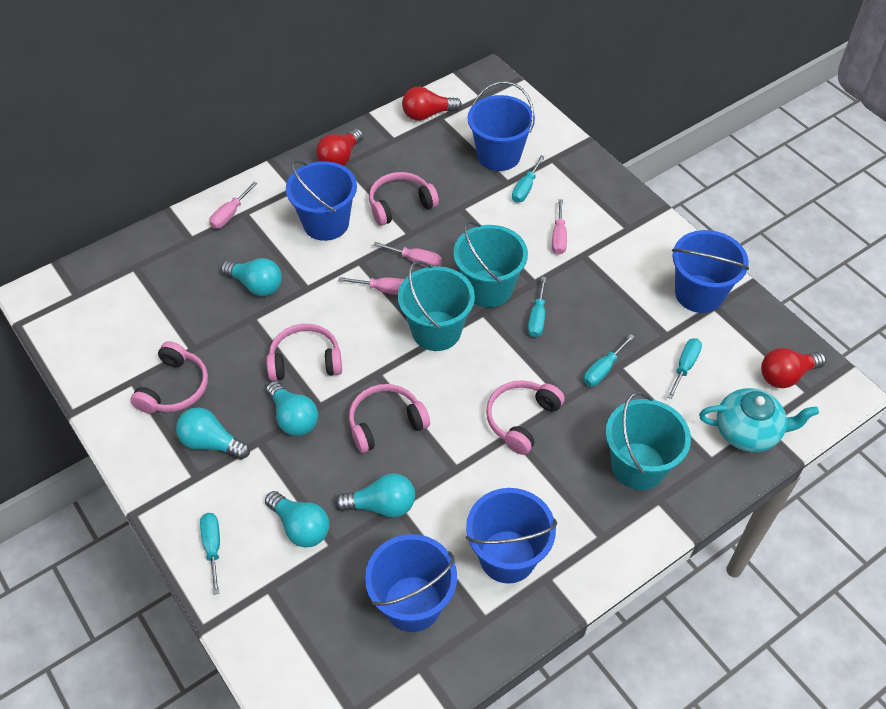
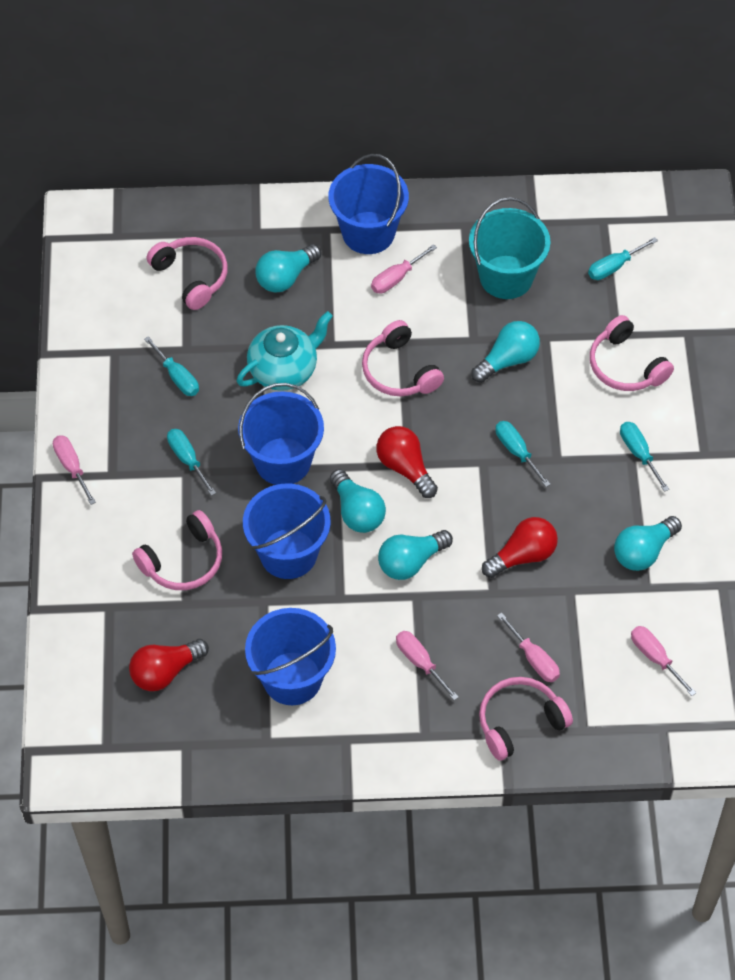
blue bucket: [286,160,357,241] [365,534,457,632] [466,488,557,583] [468,81,535,171] [672,230,749,313] = 5 -> [238,383,324,485] [243,483,331,579] [245,608,336,705] [328,154,409,254] = 4
pink screwdriver: [209,182,258,229] [338,277,405,295] [373,242,442,267] [552,199,567,255] = 4 -> [53,435,96,505] [371,244,437,294] [396,631,459,700] [497,612,560,682] [631,626,696,696] = 5
turquoise bucket: [398,261,475,351] [453,221,528,307] [606,392,691,490] = 3 -> [469,197,551,299] = 1

